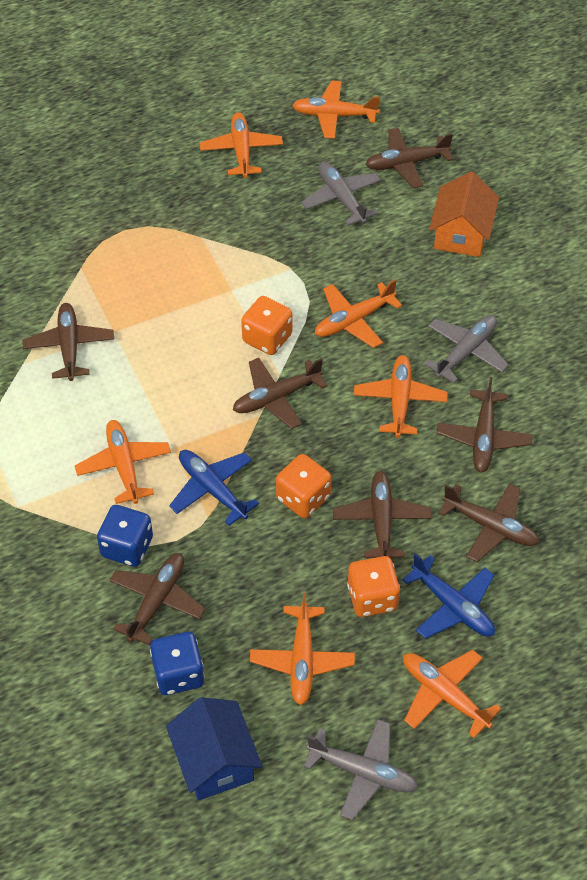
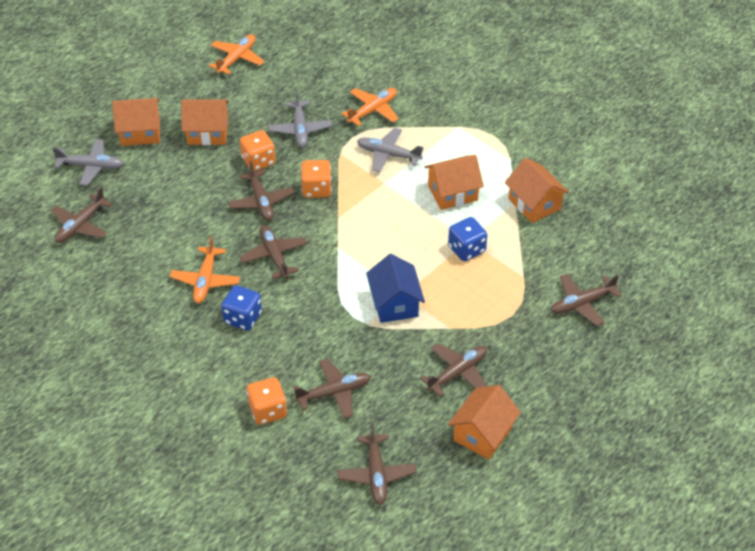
blue plane: [169,450,259,526] [402,553,495,639] = 2 -> none = 0
orange house: [429,171,499,257] = 1 -> [112,98,160,146] [181,100,229,145] [425,155,484,210] [448,385,521,460] [505,158,569,223] = 5
orange plane: [75,420,171,504] [200,112,283,178] [250,592,355,705] [292,80,380,139] [315,279,402,348] [354,355,447,438] [403,650,501,738] = 7 -> [170,236,240,304] [209,34,264,74] [341,88,399,126] = 3

